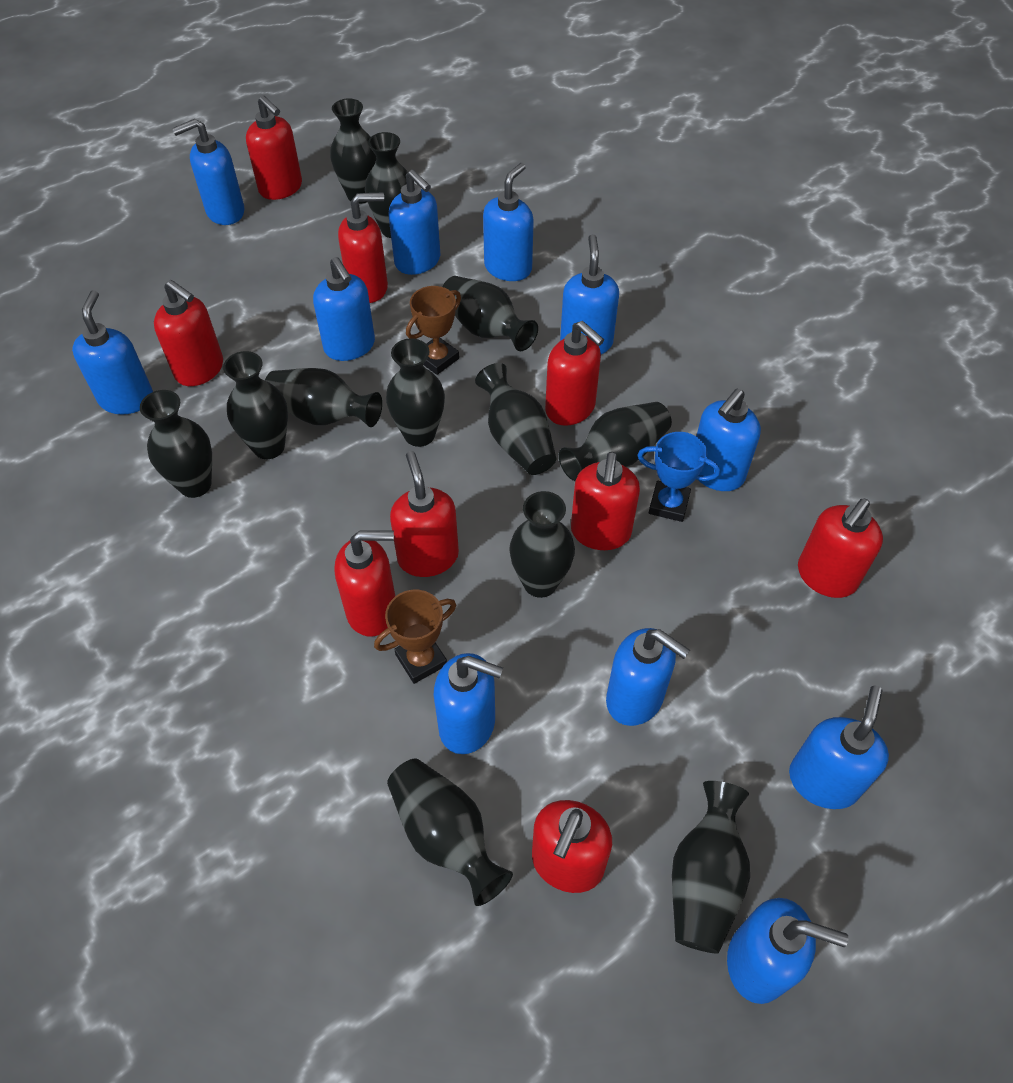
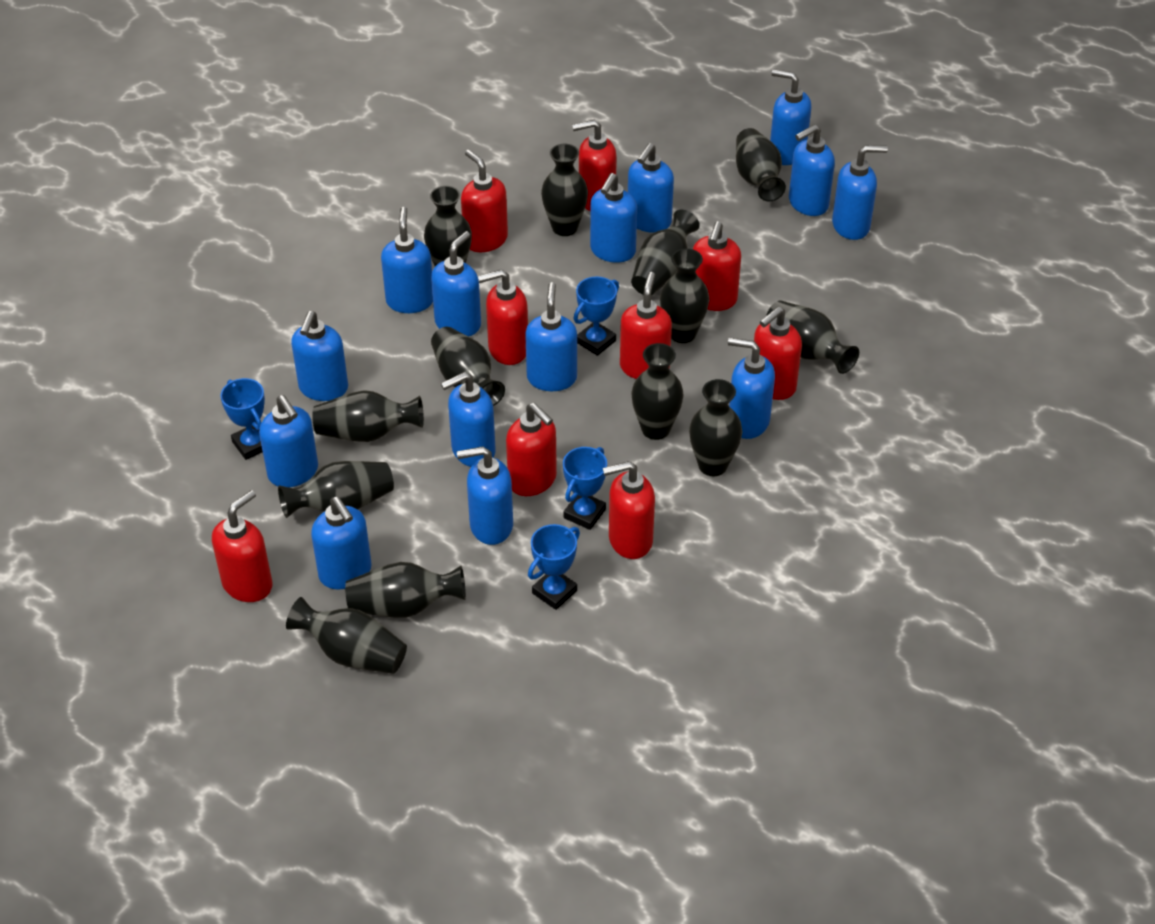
black vase: [140,390,212,498] [223,351,288,459] [265,368,382,427] [330,98,376,204] [365,132,408,238] [386,338,445,447] [387,759,513,906] [443,276,538,351] [475,363,557,475] [509,491,575,598] [559,402,672,481] [672,781,750,953] = 12 -> [278,461,394,518] [286,597,407,674] [312,390,424,442] [345,562,466,618] [424,186,472,266] [431,327,505,406] [541,144,588,236] [631,210,700,295] [631,343,684,440] [660,248,709,343] [689,379,742,476] [736,128,786,201] [766,300,859,374] = 13
blue soap dispenser: [72,290,153,414] [172,119,244,225] [313,257,375,361] [389,170,440,275] [434,653,503,754] [483,163,534,281] [560,234,619,354] [606,628,690,726] [696,389,761,491] [727,898,848,1004] [789,685,889,809] = 11 -> [259,395,318,487] [291,311,348,401] [311,497,372,590] [381,207,433,313] [431,231,481,336] [441,372,495,467] [457,446,513,545] [525,282,577,391] [590,173,637,263] [628,143,674,233] [728,338,775,439] [770,69,811,165] [789,124,835,216] [832,145,888,240] = 14
blue trophy: [637,432,720,522] = 1 -> [220,378,265,460] [528,524,580,610] [563,447,607,530] [573,276,619,356] = 4
brown trophy: [374,590,456,684] [406,286,461,375] = 2 -> none = 0

